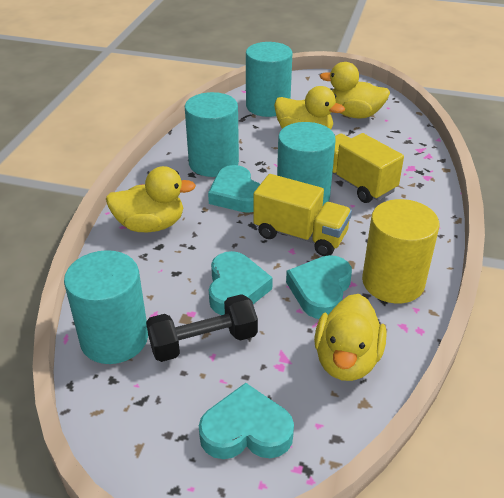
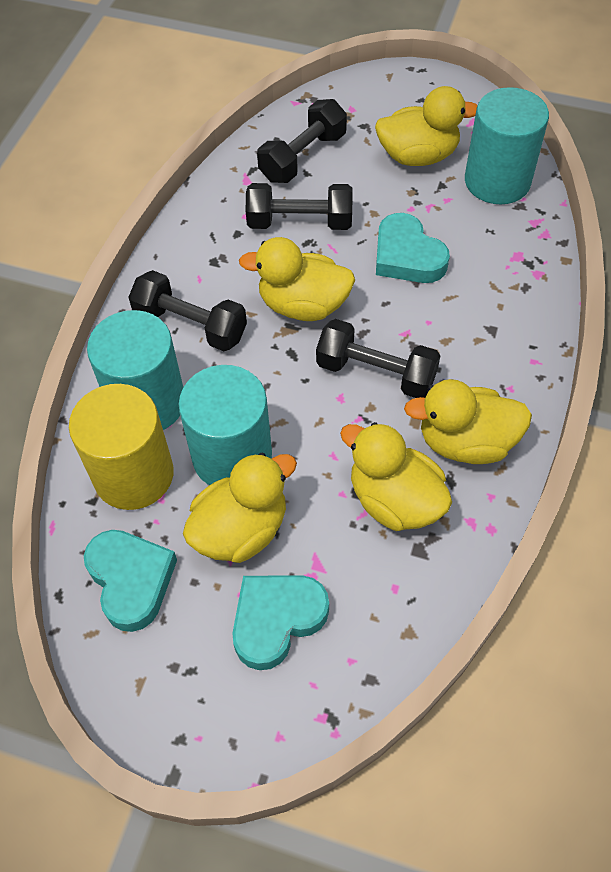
black dumbbell: [146,294,258,362] = 1 -> [128,270,247,351] [246,183,353,230] [257,99,347,183] [316,319,441,398] = 4
turquoise cylinder: [64,250,148,364] [185,92,239,177] [246,42,292,117] [277,122,336,205] = 4 -> [87,310,183,430] [179,365,272,485] [465,87,549,204] = 3
turquoise heart: [199,383,294,459] [208,165,260,213] [209,251,273,315] [286,255,352,319] = 4 -> [84,530,177,632] [232,575,329,670] [376,213,450,283] = 3
yellow duck: [106,166,196,232] [274,86,345,129] [314,294,386,381] [320,62,390,118] = 4 -> [183,453,297,563] [239,237,355,321] [340,422,452,531] [375,86,478,166] [404,379,532,464] = 5
yellow truck: [253,174,352,256] [332,133,404,203] = 2 -> none = 0

